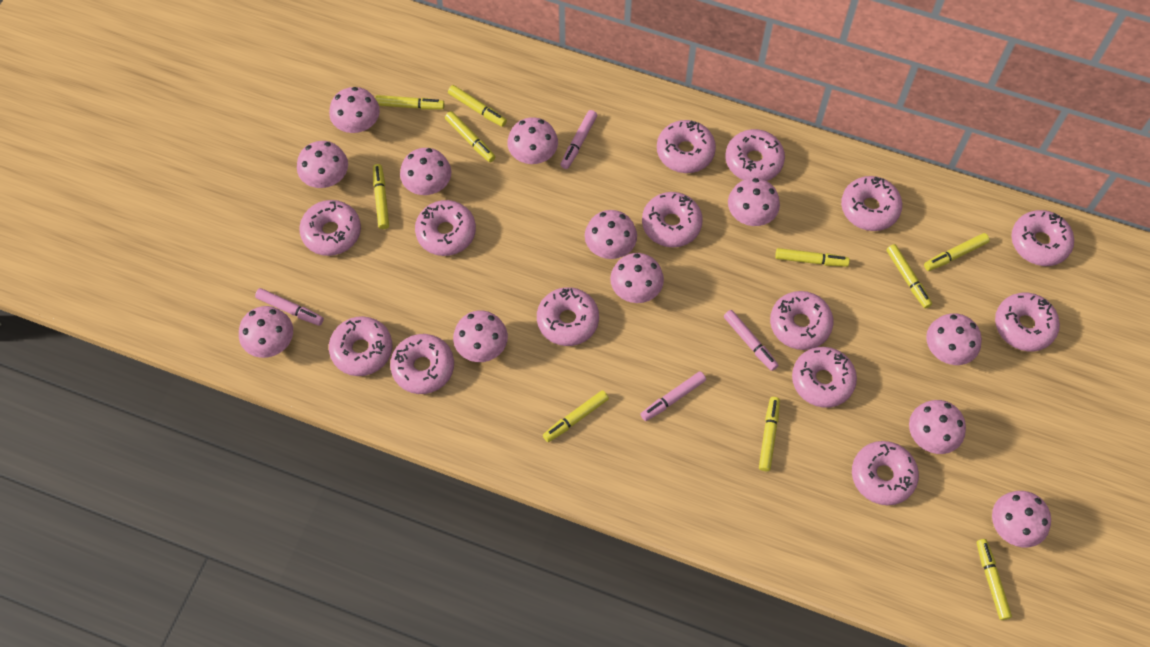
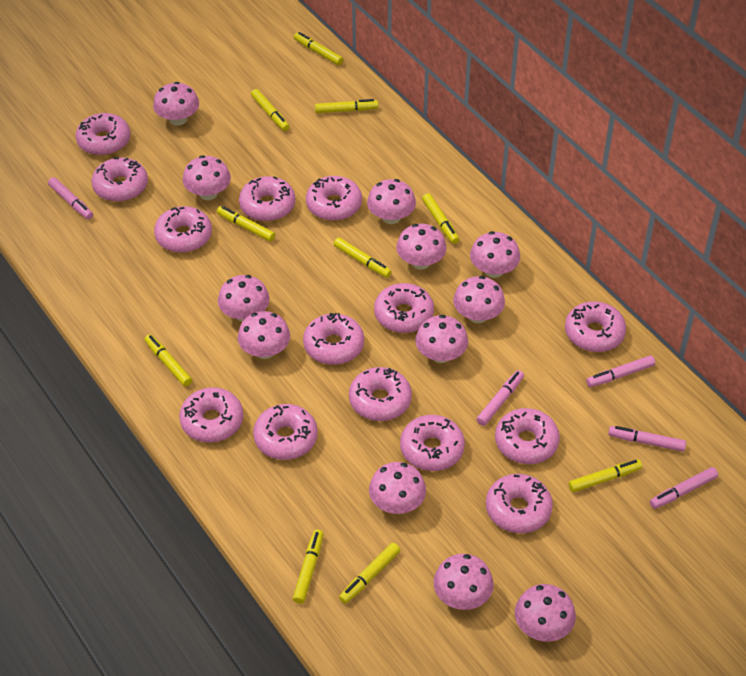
pink marker: [255,288,324,326] [560,110,597,169] [640,371,706,421] [724,310,778,371] = 4 -> [48,177,93,220] [476,370,524,426] [586,355,655,387] [608,426,686,452] [650,467,718,509] = 5

